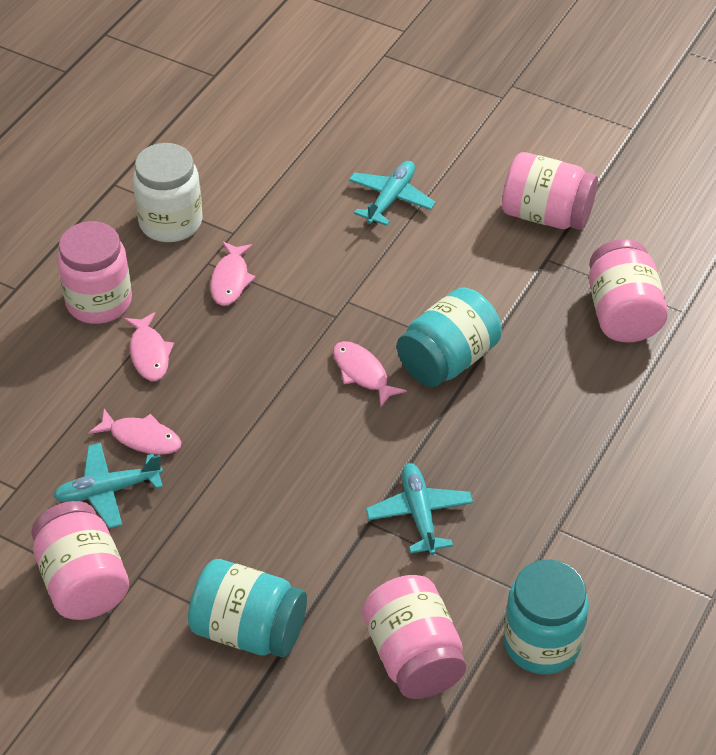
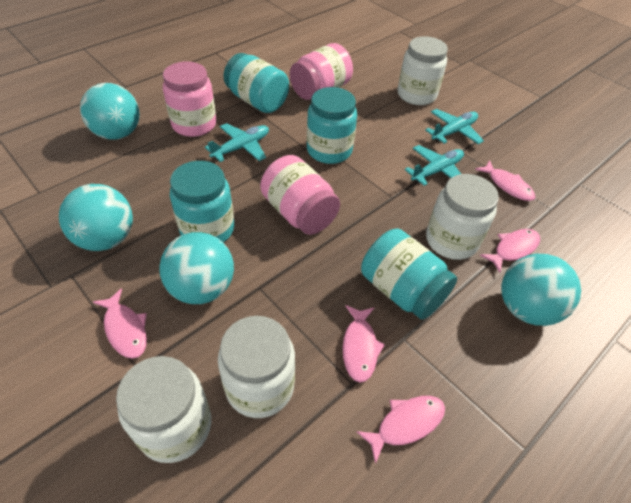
pink fish: [89,409,182,455] [124,312,174,381] [210,242,256,306] [333,341,407,407] = 4 -> [93,288,147,359] [343,305,385,383] [356,396,445,464] [475,160,535,201] [480,229,540,273] = 5
pink jar: [31,501,129,620] [57,221,132,324] [362,575,466,699] [502,152,598,230] [589,239,668,343] = 5 -> [163,62,216,137] [260,155,340,235] [290,43,353,100] = 3
turquoise ball: none = 0 -> [59,184,133,251] [80,83,140,140] [159,232,234,304] [501,254,581,326] = 4
turquoise jar: [188,559,307,657] [397,288,502,387] [503,559,589,674] = 3 -> [170,161,234,242] [224,53,289,113] [307,87,357,164] [361,228,457,320] = 4
white jar: [133,143,202,242] = 1 -> [116,356,211,463] [218,316,295,418] [398,36,448,105] [426,174,499,260] = 4

